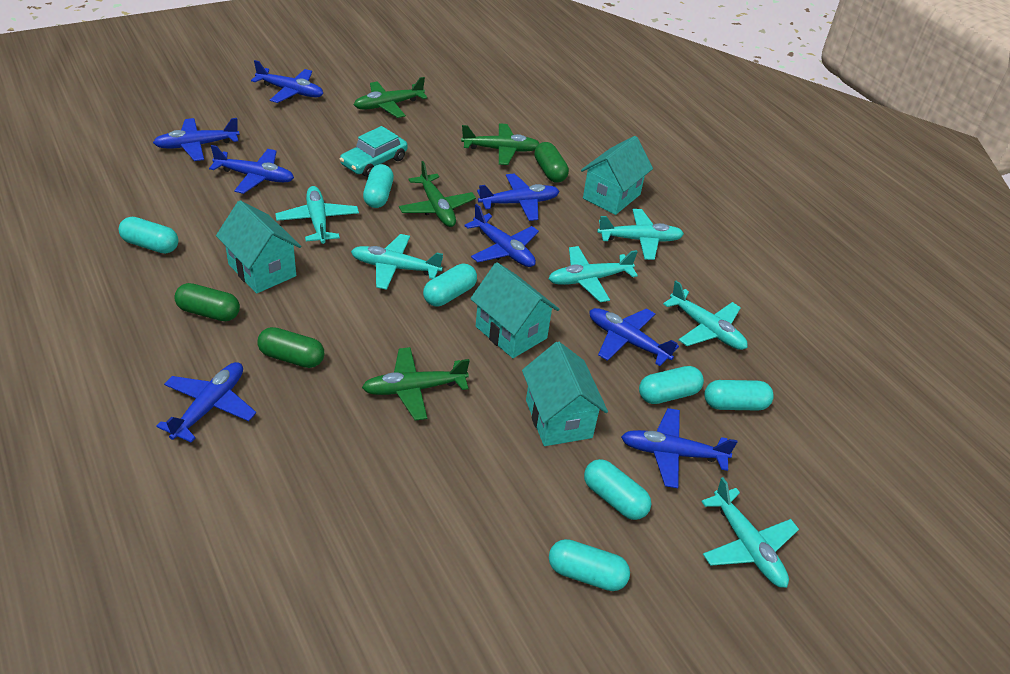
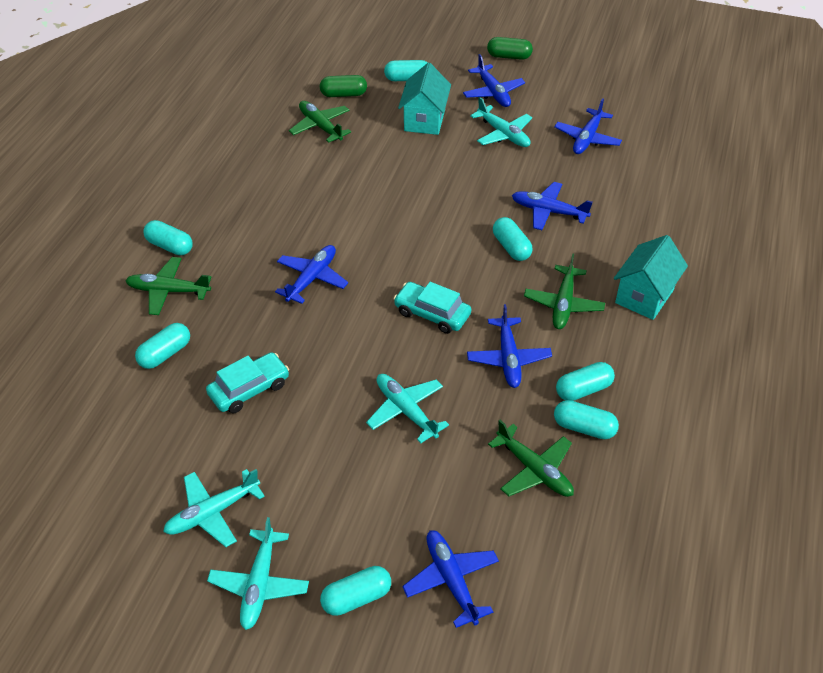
blue plane: [153,118,240,161] [156,362,256,443] [209,145,294,194] [251,60,323,103] [464,204,539,267] [477,173,559,221] [589,308,679,366] [621,408,737,488] = 8 -> [275,245,348,304] [402,530,499,628] [463,54,525,107] [467,304,552,388] [512,182,593,230] [554,98,622,154] = 6
green capsule: [174,283,240,321] [257,327,324,368] [534,142,569,183] = 3 -> [320,75,367,97] [487,37,533,60] = 2
turquoise car: [340,126,408,177] = 1 -> [206,352,289,413] [393,282,471,334] = 2
turquoise house: [216,200,301,294] [470,262,559,358] [522,341,608,446] [581,136,653,215] = 4 -> [398,63,451,135] [614,235,688,320] = 2
turquoise plane: [275,186,359,244] [351,234,443,290] [548,246,638,302] [597,209,684,260] [663,281,748,350] [701,477,799,588] = 6 -> [163,469,265,547] [207,517,309,630] [366,374,449,443] [470,97,532,147] = 4

